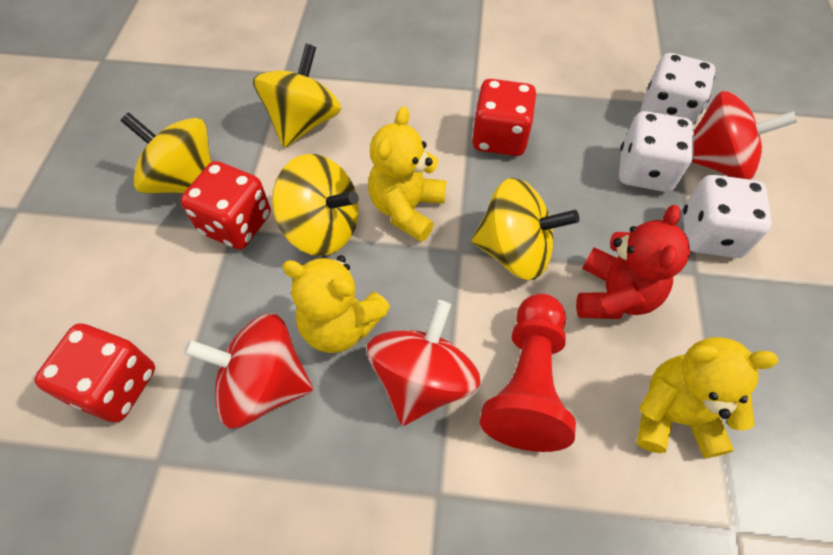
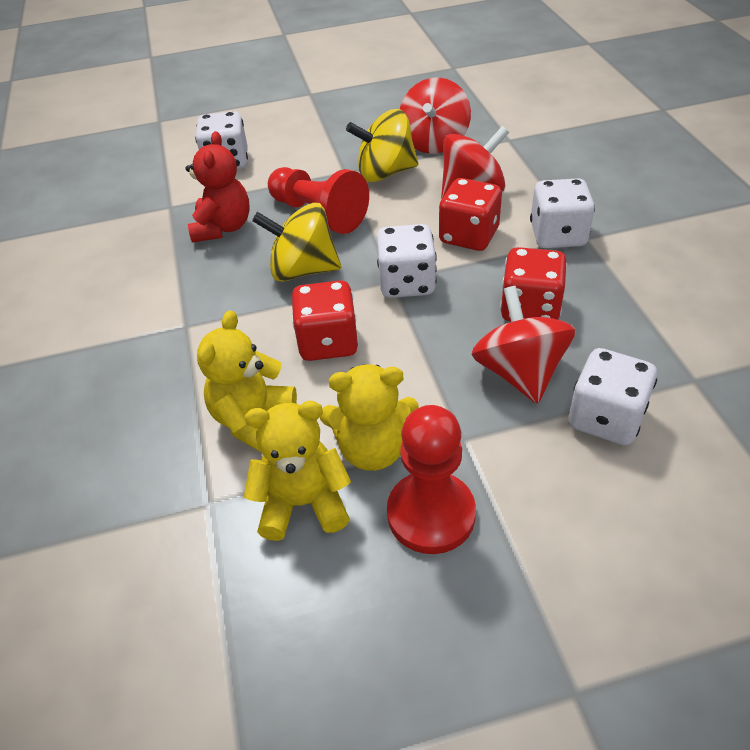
red pawn: [480,294,576,452] = 1 -> [268,167,369,234] [387,405,476,554] = 2
white dice: [619,111,694,192] [640,53,715,125] [683,175,772,258] = 3 -> [195,111,248,169] [377,224,437,298] [530,178,595,248] [569,348,657,445] = 4
yellow spinning top: [120,112,211,193] [253,44,341,147] [272,154,359,256] [472,178,579,280] = 4 -> [252,203,341,282] [346,109,419,182] = 2

